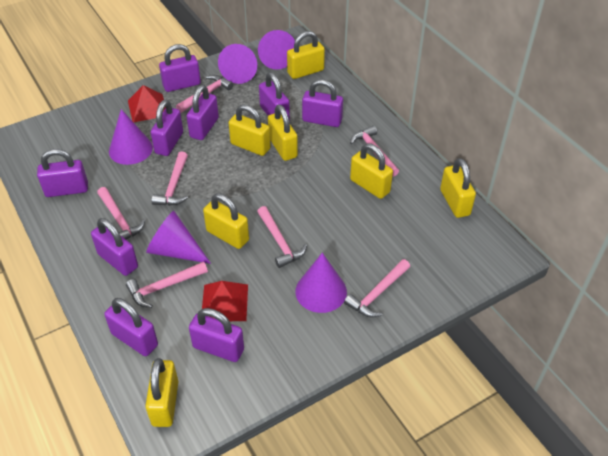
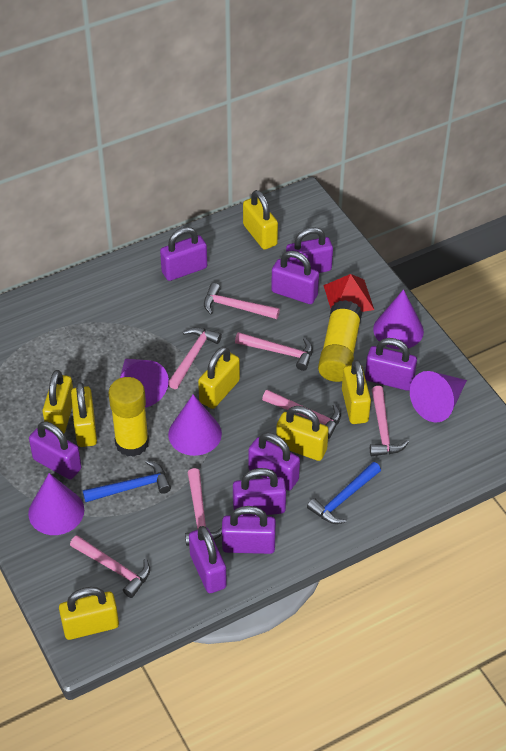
blue hammer: none = 0 -> [83,460,171,502] [307,462,381,524] = 2
red pyramid: [128,85,166,122] [202,281,248,321] = 2 -> [323,274,374,312] = 1
yellow glue stick: none = 0 -> [109,377,149,457] [318,300,362,382] = 2

